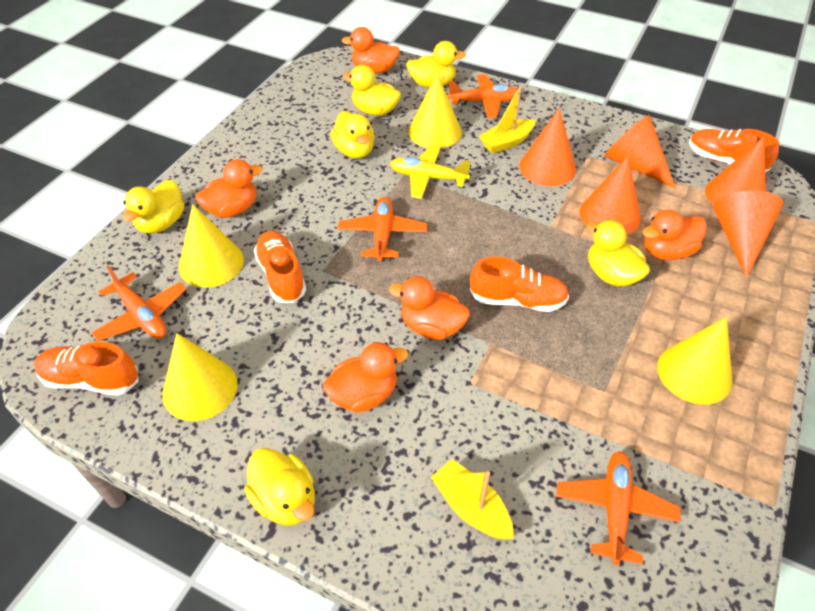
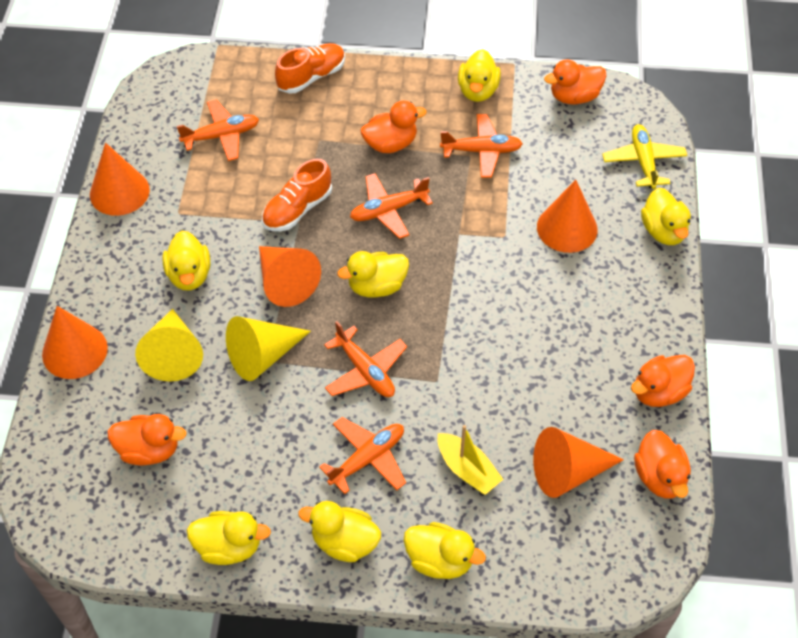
orange plane: [91,265,186,341] [338,196,427,261] [448,74,518,118] [556,451,681,565] = 4 -> [177,100,259,161] [319,417,406,494] [324,321,407,397] [350,173,433,239] [440,114,523,178] = 5
orange shoe: [34,342,139,396] [254,231,306,303] [470,257,569,312] [689,129,779,172] = 4 -> [262,159,332,231] [275,43,345,94] = 2
yellow boat: [431,459,514,540] [479,86,536,154] = 2 -> [438,425,503,495] = 1
yellow cone: [162,333,238,421] [179,204,244,288] [408,73,462,149] [657,317,733,405] = 4 -> [135,309,203,382] [226,316,311,381] = 2
yellow duck: [123,180,184,234] [244,448,315,526] [331,111,375,159] [343,65,401,116] [406,41,466,88] [587,220,650,287] = 6 -> [163,230,210,290] [187,511,271,565] [298,501,381,562] [337,251,409,297] [404,522,486,579] [458,49,501,102] [641,188,691,245] = 7

